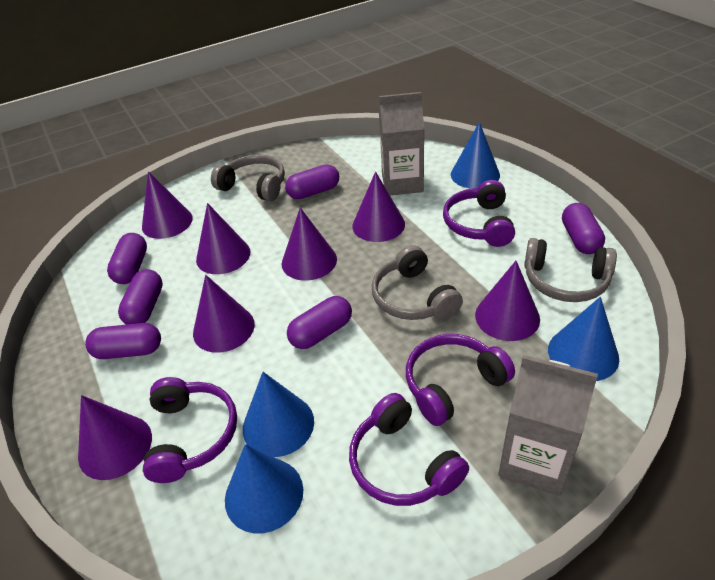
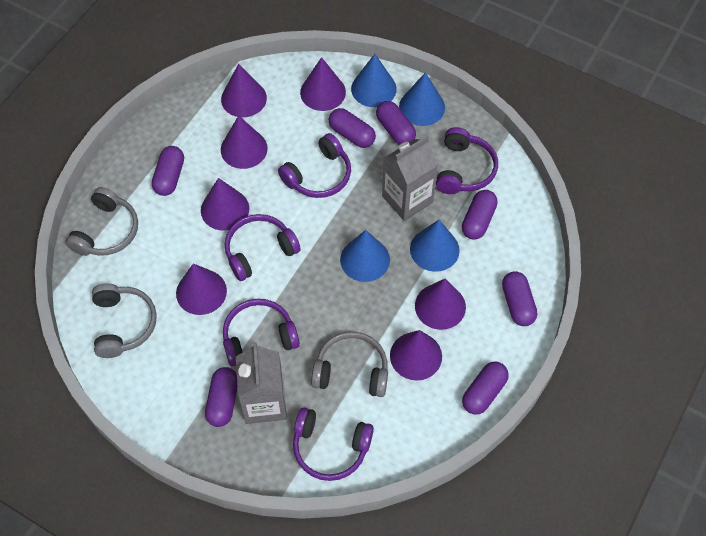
purple capsule: [85,323,161,359] [107,233,147,284] [118,269,163,325] [285,165,339,199] [287,296,352,349] [562,203,605,254] = 6 -> [152,146,184,196] [205,367,238,427] [329,108,376,148] [376,101,416,145] [462,190,498,240] [462,362,509,415] [502,271,537,326] = 7
purple headphones: [143,377,237,483] [349,393,469,506] [406,334,515,426] [443,180,515,247] = 4 -> [223,299,300,366] [225,214,301,281] [278,133,351,198] [293,407,374,481] [436,127,498,194] = 5

